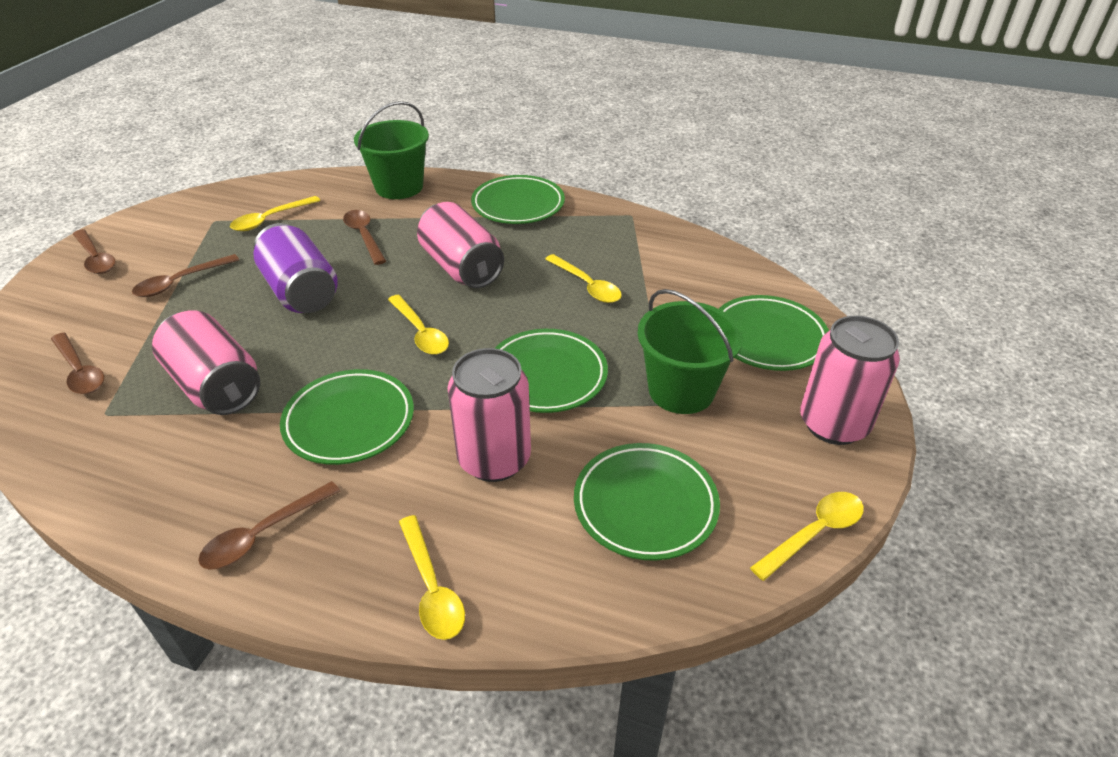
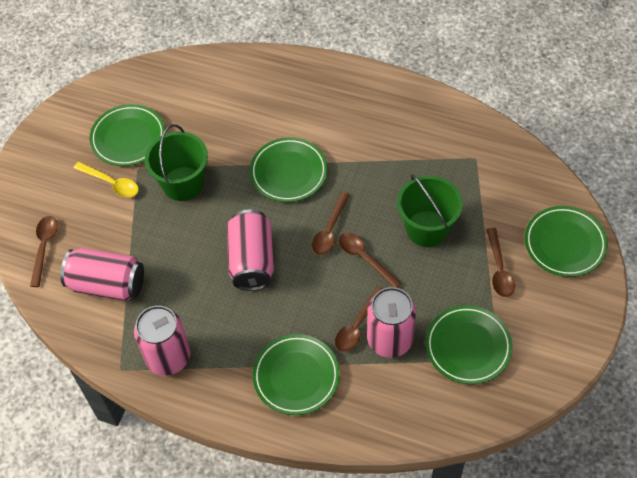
purple can: [253,223,338,313] = 1 -> none = 0
yellow spoon: [230,196,321,231] [388,295,449,355] [399,515,465,640] [545,254,622,303] [750,492,864,581] = 5 -> [74,162,139,197] = 1

